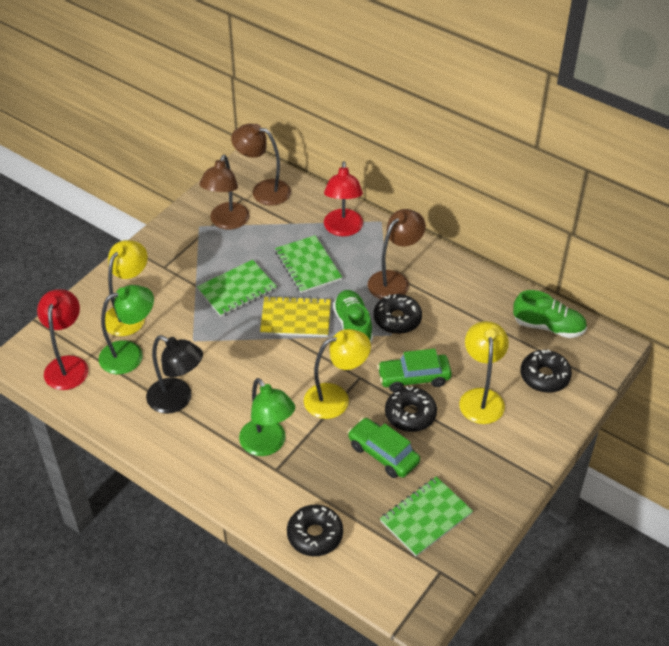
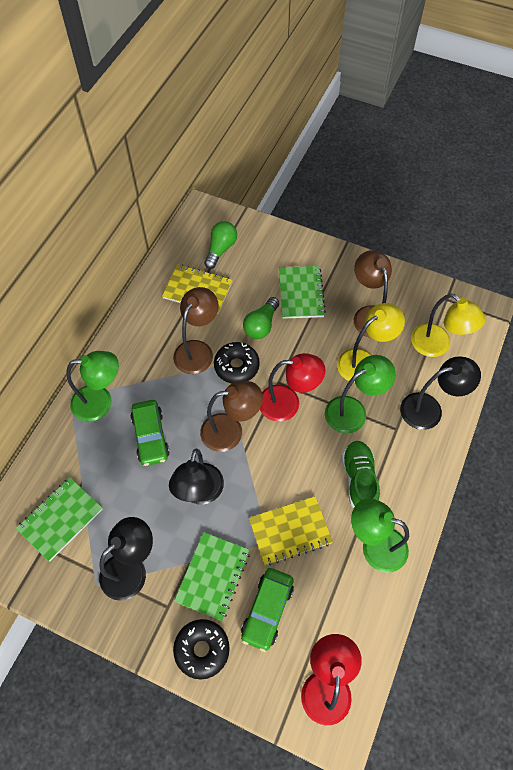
black donut: [287,505,343,556] [374,294,422,334] [385,387,437,432] [520,349,572,393] = 4 -> [173,619,230,679] [214,342,260,384] = 2
black lamp: [146,335,203,414] = 1 -> [99,517,153,601] [169,448,224,505] [400,356,481,430] = 3
green lamp: [99,285,154,374] [239,378,295,456] = 2 -> [66,351,119,422] [325,355,396,433] [351,498,409,573] = 3
green light bulb: none = 0 -> [204,221,237,269] [243,297,279,339] = 2
green shoe: [333,290,373,343] [513,290,587,338] = 2 -> [342,441,380,509] = 1
yellow lamp: [105,240,148,336] [304,329,371,419] [459,321,509,424] = 3 -> [337,303,405,383] [411,293,486,357] = 2
yellow notebook: [260,296,331,337] = 1 -> [162,264,232,314] [249,496,333,566] = 2

